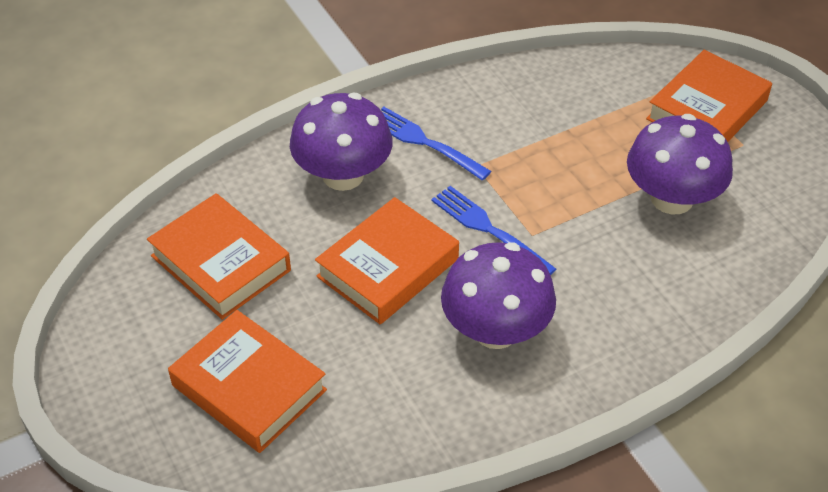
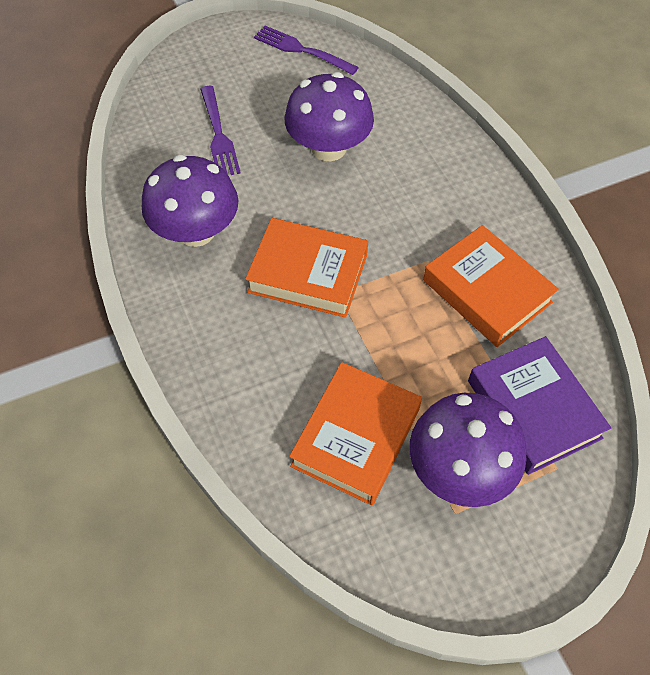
blue fork: [381,107,491,181] [431,186,556,275] = 2 -> none = 0
orange book: [147,193,291,320] [168,310,327,453] [315,197,459,324] [646,50,772,142] = 4 -> [245,218,368,318] [289,362,422,506] [423,225,559,347] = 3
purple book: none = 0 -> [468,336,611,475] = 1
purple fork: none = 0 -> [200,86,241,175] [254,26,359,75] = 2

